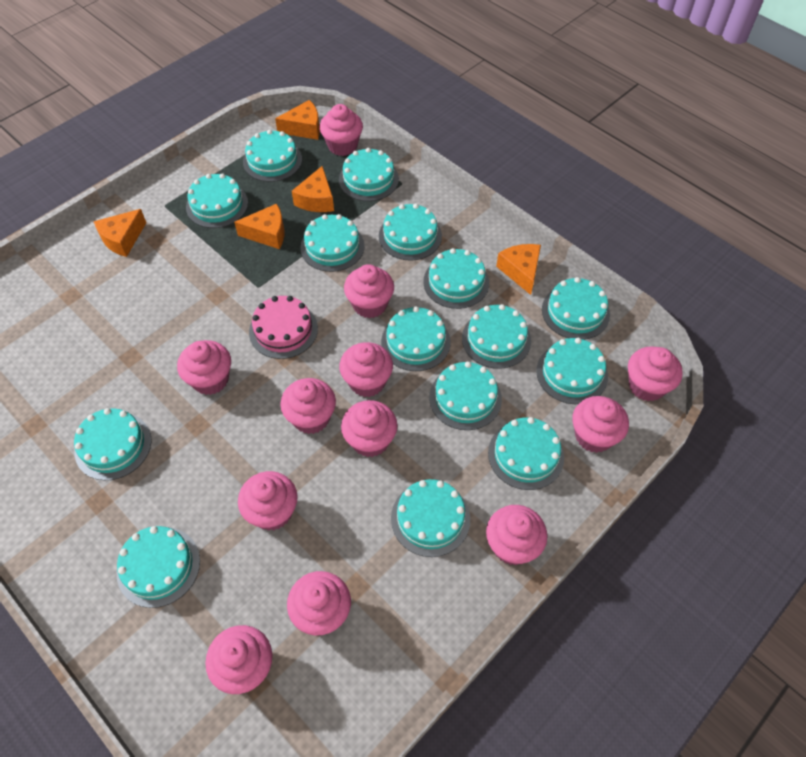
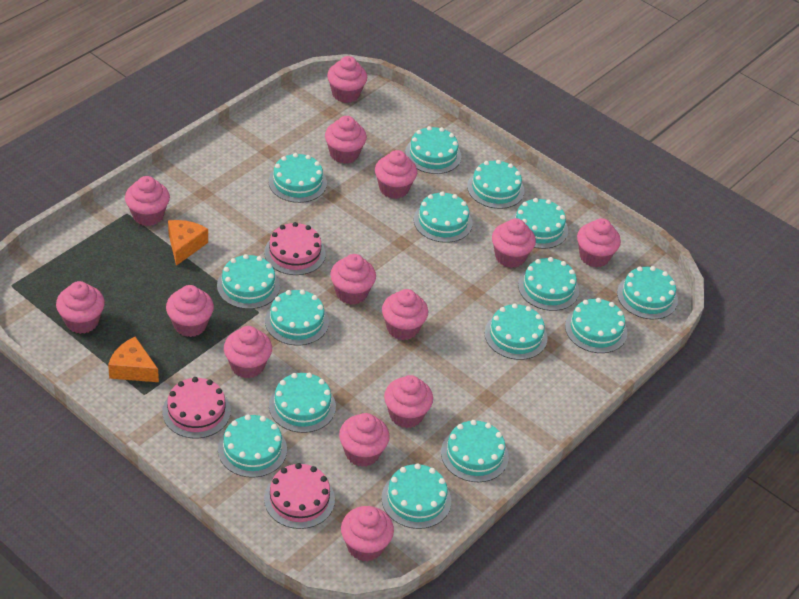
orange cheese: [93,209,146,257] [234,204,284,249] [275,100,320,140] [292,166,334,212] [496,244,541,295] = 5 -> [108,337,159,382] [168,220,208,266] = 2
pink cake: [249,296,318,359] = 1 -> [162,377,231,438] [264,222,326,275] [264,463,335,529] = 3
pink cupcake: [177,340,231,395] [205,625,272,694] [238,471,298,531] [280,378,336,434] [287,571,351,636] [320,104,363,156] [339,342,393,397] [341,400,397,457] [344,264,394,318] [486,505,547,565] [572,396,629,453] [628,346,683,401] = 12 -> [56,281,105,334] [125,176,170,226] [166,285,214,337] [224,326,272,379] [325,116,367,164] [327,56,367,103] [330,254,376,305] [339,413,390,467] [341,506,394,561] [375,150,417,199] [382,289,428,340] [384,375,433,428] [492,218,536,268] [577,218,621,267] = 14

